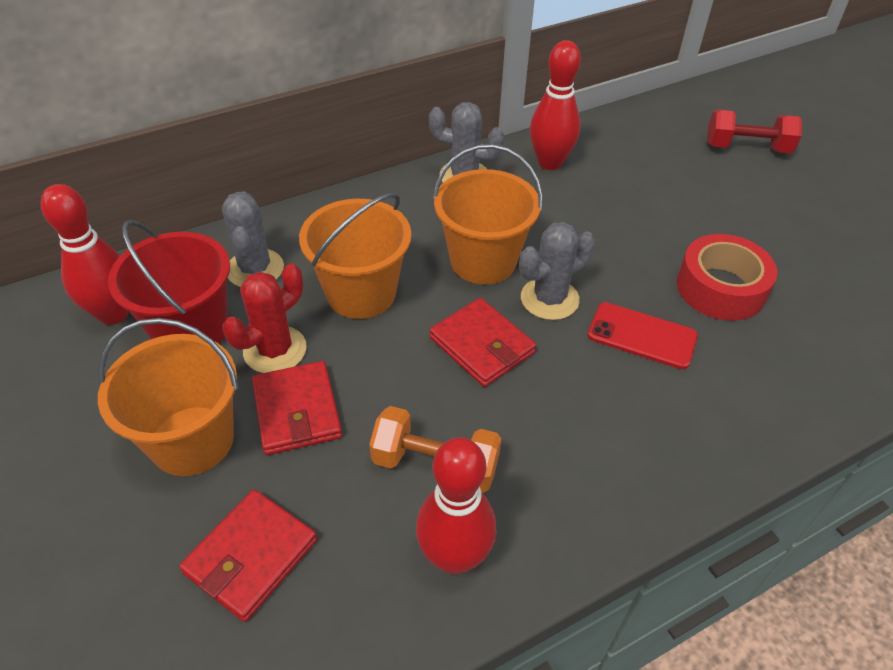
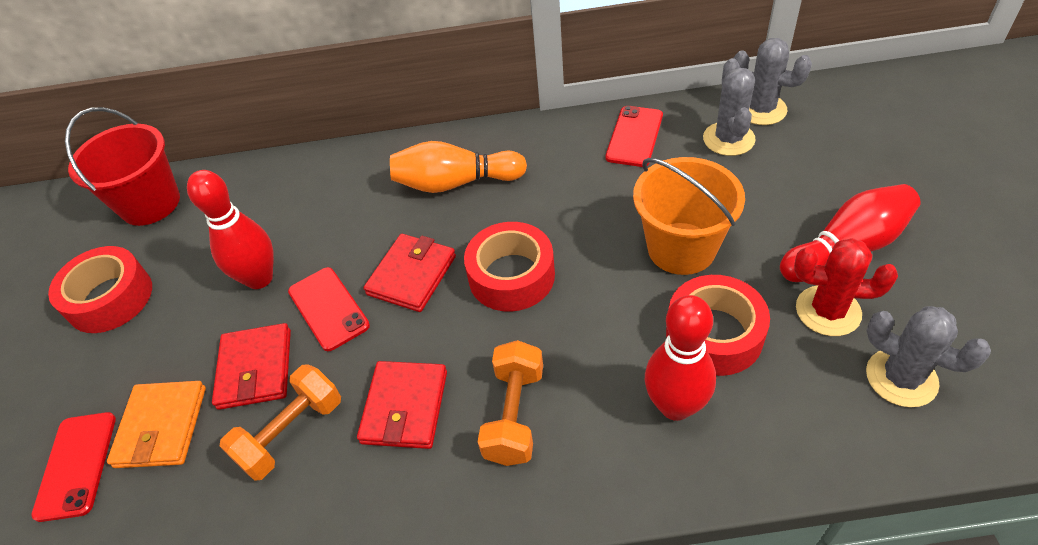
orange bowling pin: none = 0 -> [390,141,527,193] = 1
orange bucket: [98,318,239,476] [299,193,411,319] [433,144,542,284] = 3 -> [633,157,745,275] = 1
orange dumbbell: [369,406,501,493] = 1 -> [220,364,341,481] [478,340,543,466] = 2
orange wallet: none = 0 -> [107,381,206,468] = 1
red dumbbell: [707,109,802,153] = 1 -> none = 0
red phone: [588,302,698,369] = 1 -> [31,412,116,522] [288,267,370,351] [606,106,663,167] = 3
red tape: [677,234,777,321] = 1 -> [48,246,152,333] [464,222,555,312] [666,275,770,376] = 3

